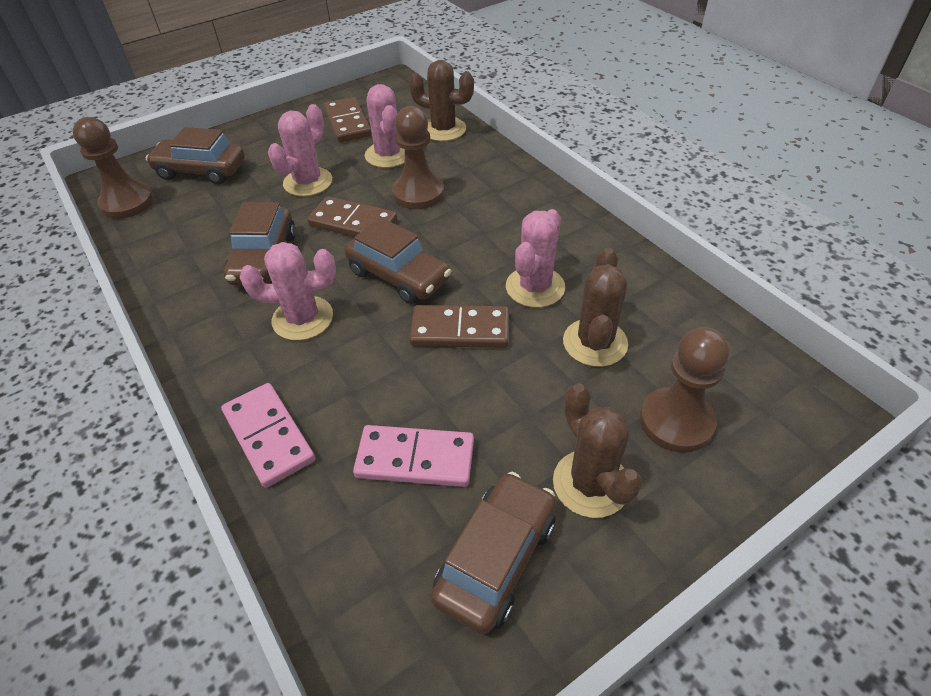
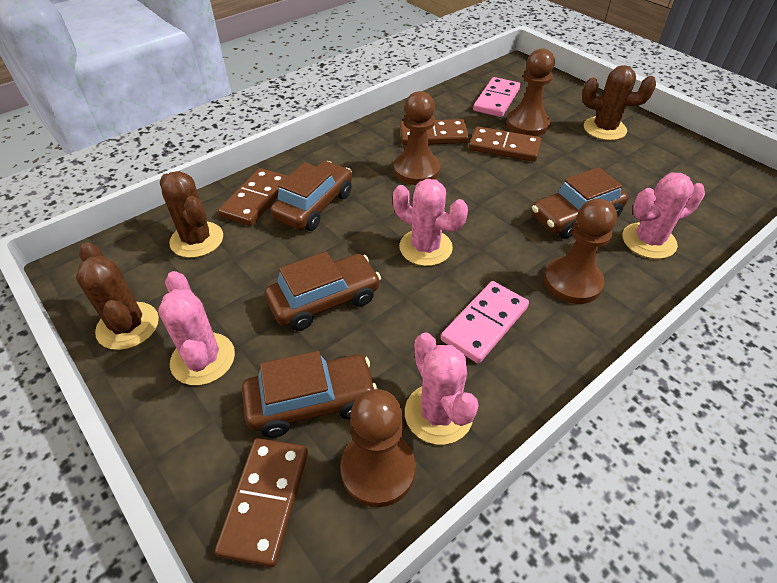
brown domino: [307,196,397,237] [324,97,372,142] [409,305,509,348] = 3 -> [215,438,308,567] [218,168,288,226] [400,119,469,145] [469,127,542,162] = 4
brown pawn: [73,117,154,219] [392,106,444,209] [640,327,729,453] = 3 -> [340,389,416,507] [394,91,441,185] [506,48,555,136] [544,198,617,304] = 4

